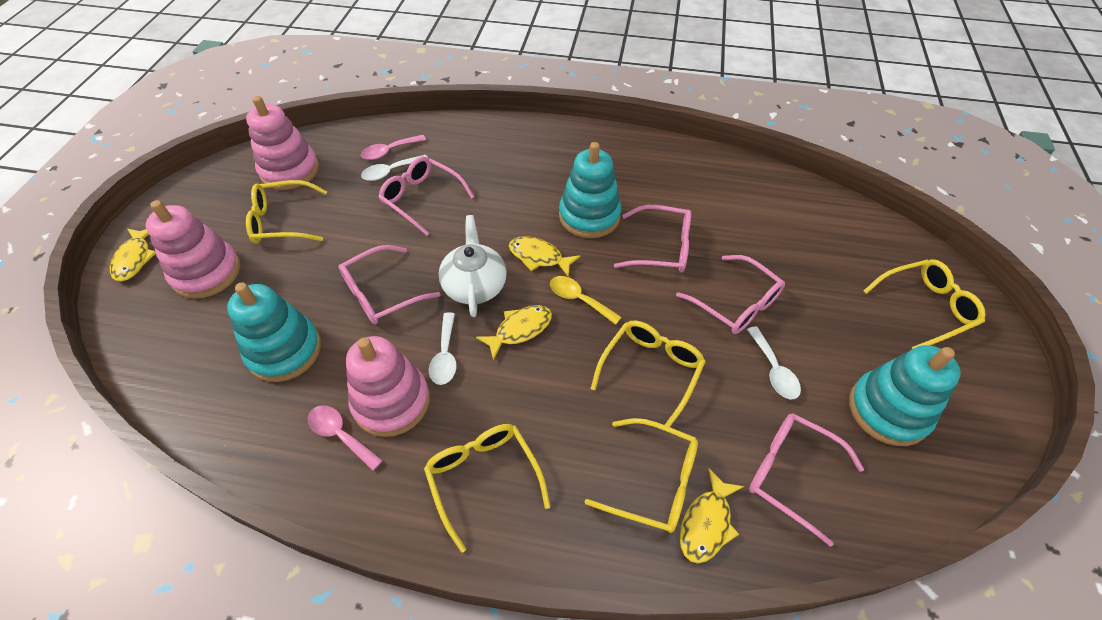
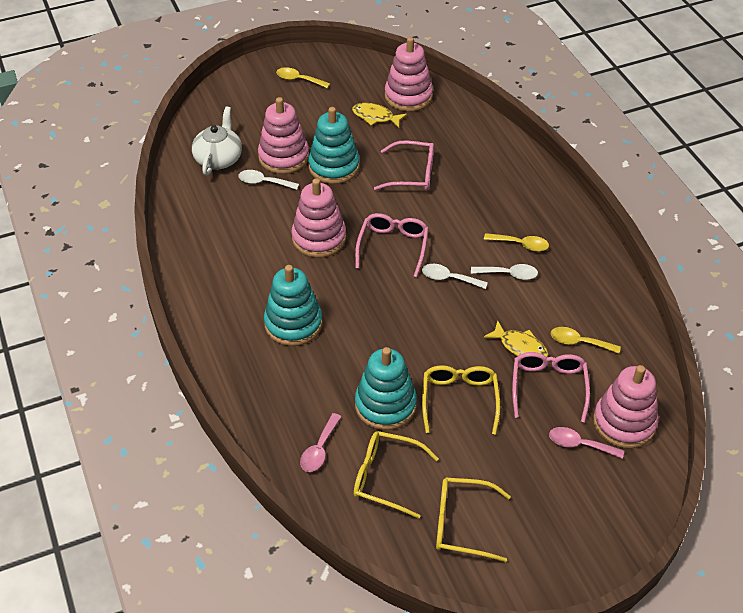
pink glasses: [339,245,441,324] [378,156,474,236] [614,205,691,272] [676,255,785,334] [749,413,864,547] = 5 -> [355,213,429,277] [374,141,434,191] [512,352,590,422] = 3
pink stacking toy: [146,200,240,299] [246,96,319,190] [346,336,430,437] = 3 -> [258,97,309,174] [291,178,346,258] [385,37,433,111] [593,365,659,449] = 4
yellow fish: [110,229,156,281] [476,305,552,360] [509,236,581,277] [680,468,744,563] = 4 -> [352,103,407,128] [484,320,548,357] = 2
yellow glasses: [246,180,327,243] [424,424,551,553] [584,418,698,533] [591,321,706,427] [863,259,986,349] = 5 -> [354,431,439,519] [422,365,500,434] [436,478,511,562] = 3
yellow spoon: [550,276,622,325] = 1 -> [276,67,330,88] [484,233,549,252] [551,327,621,354] = 3

